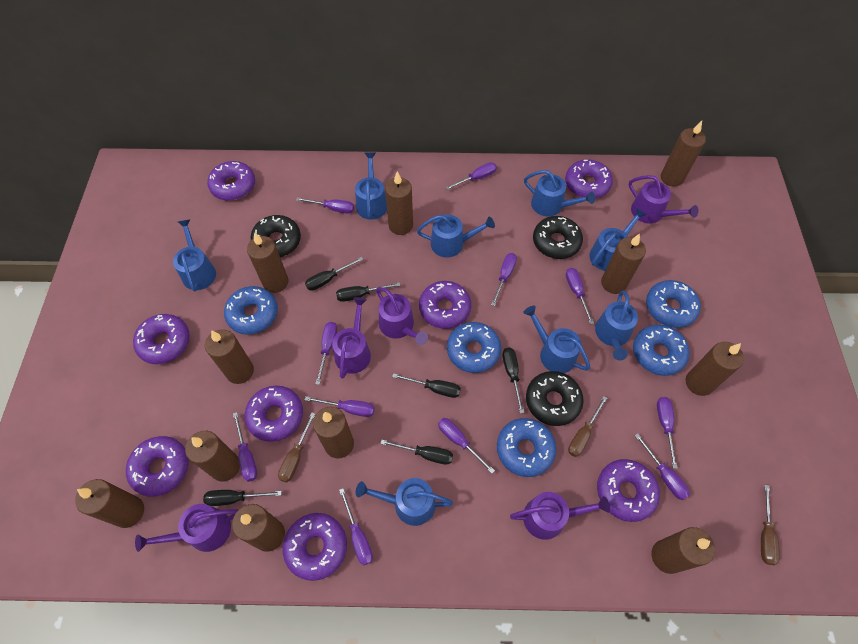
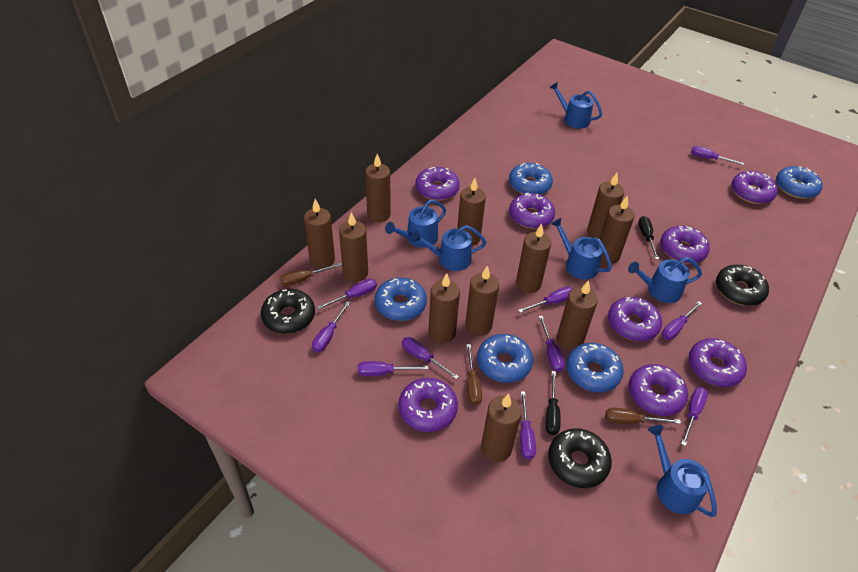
black screwdriver: [203,490,282,506] [305,257,363,291] [336,282,400,302] [380,440,453,465] [392,373,461,398] [503,348,524,413] = 6 -> [546,371,561,435] [638,216,659,260] = 2
blue watering can: [173,219,216,292] [355,152,387,220] [356,478,453,526] [417,214,495,258] [523,306,590,373] [524,170,595,216] [589,208,646,271] [595,291,638,361] = 8 -> [385,200,446,248] [411,225,486,271] [549,82,602,129] [551,218,612,279] [628,257,702,303] [648,425,717,517] = 6
purple screwdriver: [233,412,257,482] [296,197,354,213] [305,396,375,417] [316,322,337,385] [339,488,373,565] [438,418,495,473] [446,162,497,190] [491,253,517,306] [566,268,594,324] [634,433,690,500] [657,397,678,469] = 11 -> [312,301,350,352] [317,279,377,310] [358,361,429,376] [402,337,459,379] [518,286,573,313] [520,391,536,460] [539,316,565,372] [662,302,702,340] [681,387,708,446] [691,146,744,165] = 10
purple watering can: [135,504,239,552] [332,297,371,379] [376,287,428,345] [510,492,610,540] [629,175,698,223] = 5 -> none = 0

